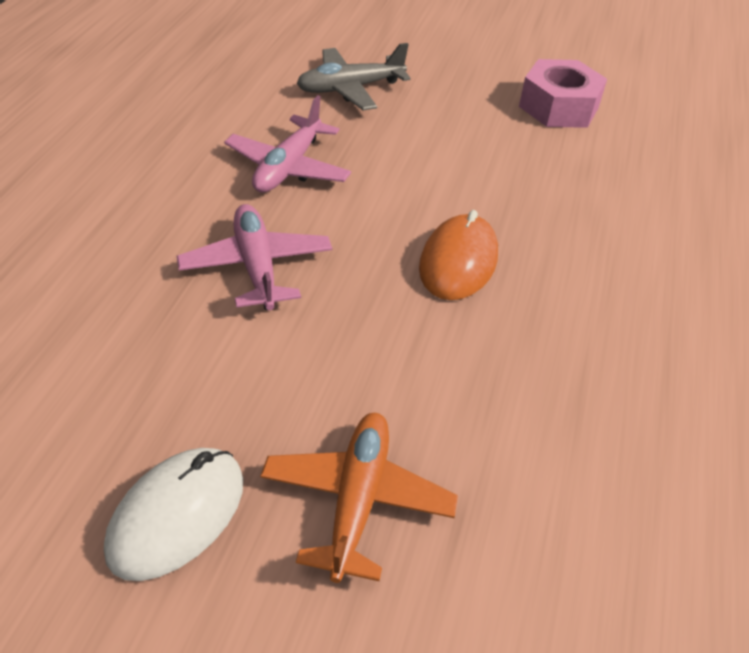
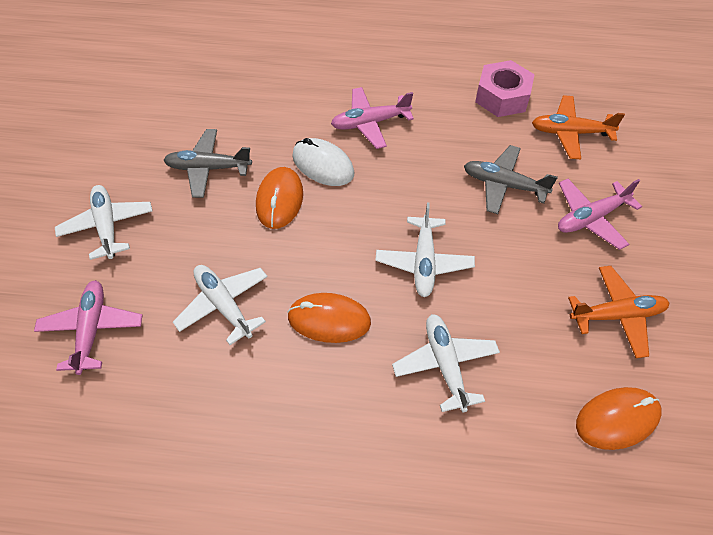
grey plane: [297,43,411,111] = 1 -> [164,129,252,198] [464,145,558,214] = 2
orange mouse: [419,210,498,300] = 1 -> [256,167,303,229] [287,293,371,343] [576,387,662,450] = 3
orange plane: [261,413,458,583] = 1 -> [532,95,625,159] [568,266,669,358] = 2
pink plane: [177,204,332,310] [224,95,351,193] = 2 -> [34,280,143,375] [331,87,414,149] [558,179,642,250] = 3
white plane: none = 0 -> [55,185,152,260] [173,265,268,345] [375,203,475,297] [392,314,500,412] = 4

